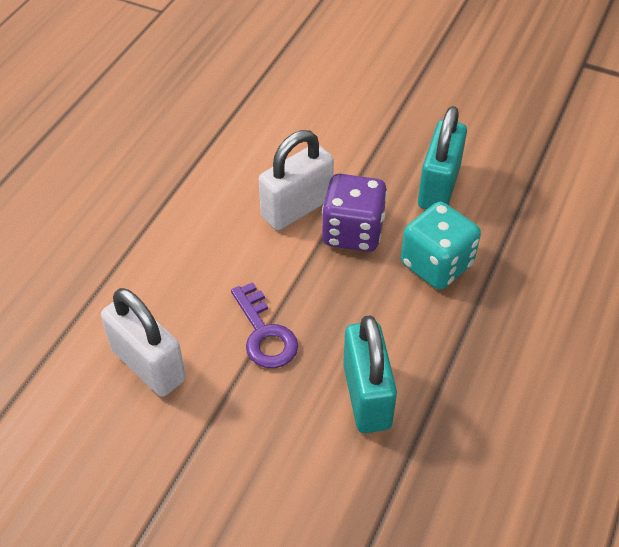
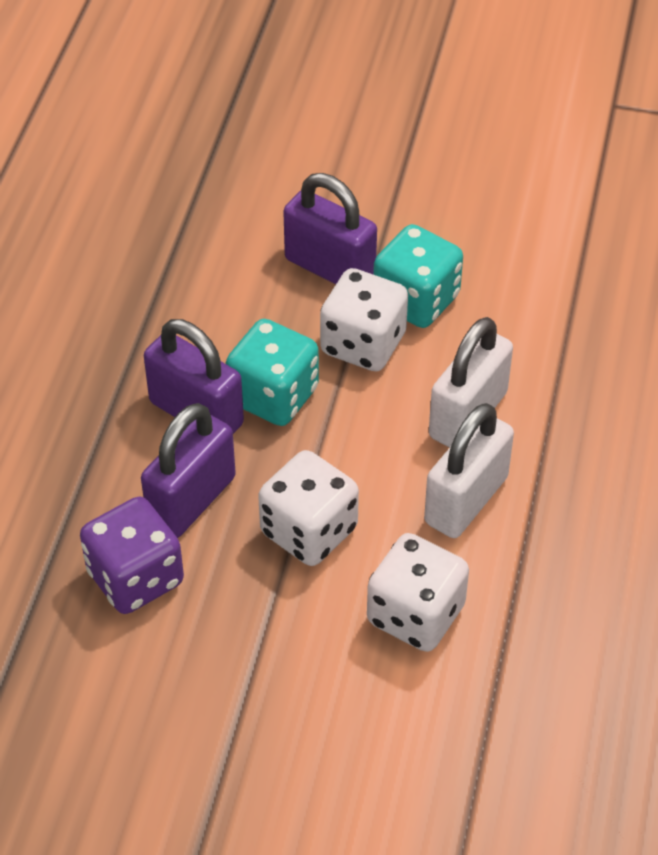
purple key: [231,282,298,368] = 1 -> none = 0
purple padlock: none = 0 -> [141,403,236,538] [144,319,244,434] [283,173,377,284] = 3
turquoise dice: [401,202,481,290] = 1 -> [226,319,319,426] [373,224,463,328] = 2
turquoise padlock: [343,315,397,433] [418,106,467,210] = 2 -> none = 0
white dice: none = 0 -> [258,450,359,566] [320,268,408,372] [367,533,469,652] = 3

